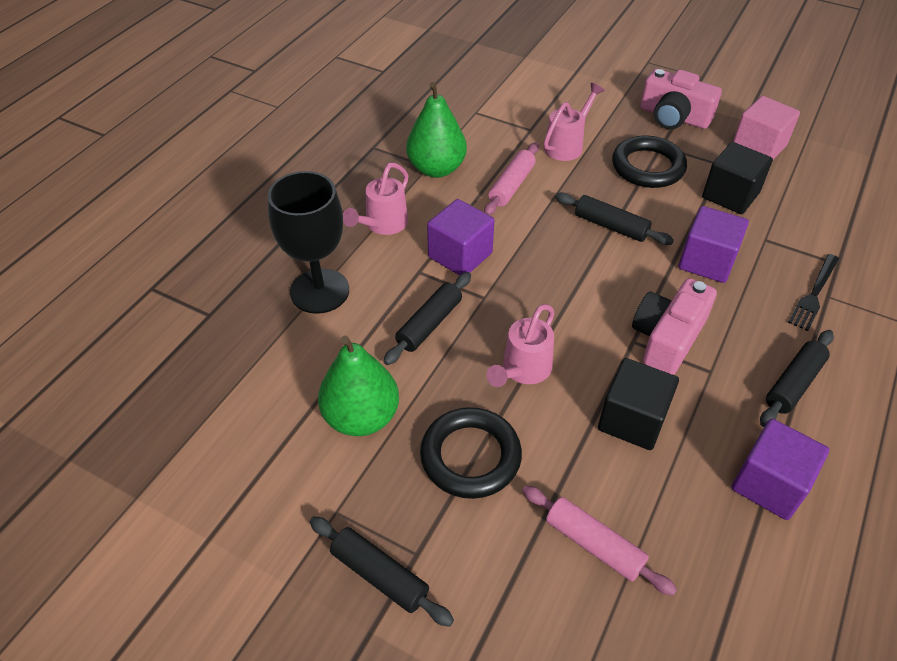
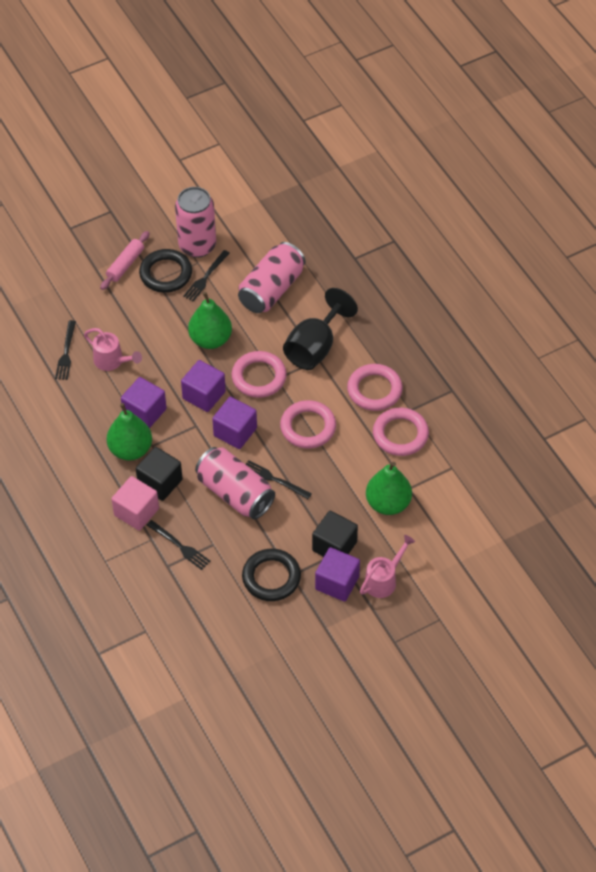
black fork: [788,254,839,331] = 1 -> [55,320,76,380] [147,520,211,570] [183,250,230,301] [246,460,312,499] = 4
black rolling pin: [309,516,454,627] [383,272,471,365] [555,192,674,245] [760,330,834,427] = 4 -> none = 0
green pear: [318,336,399,436] [406,82,467,178] = 2 -> [107,403,152,461] [188,292,232,349] [366,462,412,515] = 3
pink camera: [632,278,717,375] [640,69,722,129] = 2 -> none = 0
pink can: none = 0 -> [175,187,216,258] [195,447,275,519] [238,242,305,313] = 3
pink ring: none = 0 -> [232,351,287,398] [280,400,336,449] [347,364,403,411] [373,407,429,456] = 4
pink rolling pin: [484,142,539,215] [522,485,677,596] = 2 -> [100,231,149,290] = 1
pink watering can: [343,163,408,235] [486,304,554,387] [544,83,605,161] = 3 -> [84,328,142,371] [360,535,415,598] = 2
purple cube: [427,199,494,275] [679,206,749,283] [731,419,829,520] = 3 -> [121,377,167,428] [181,360,226,412] [212,397,257,449] [315,547,360,602] = 4

